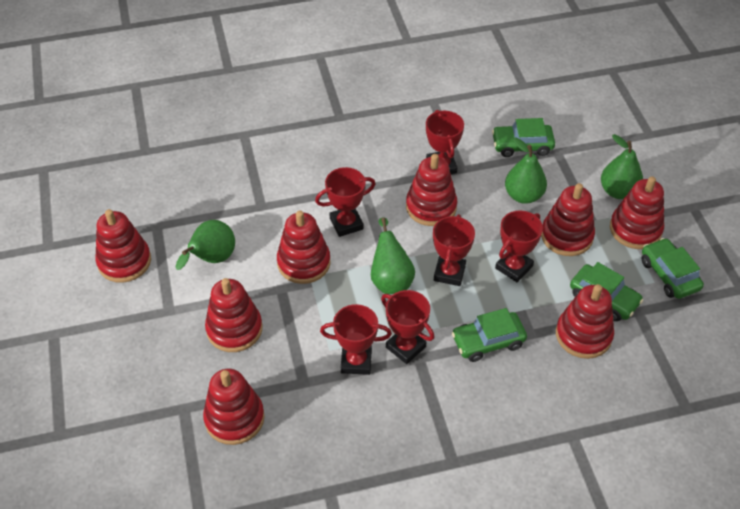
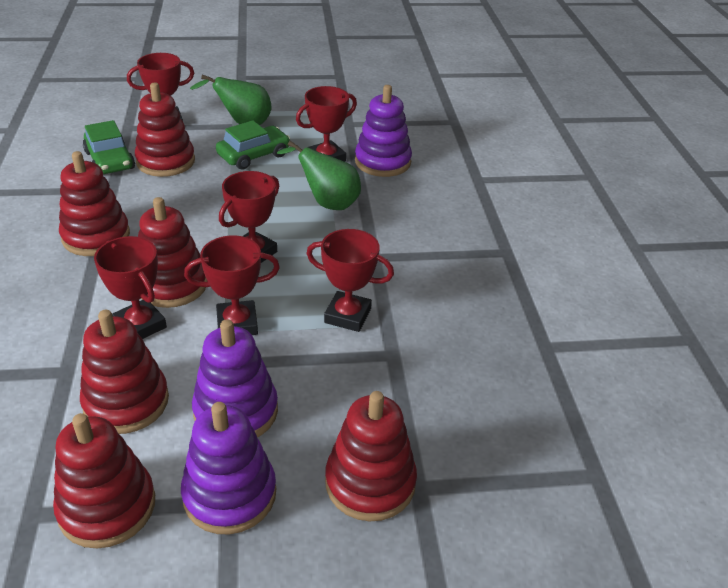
green car: [452,308,527,362] [492,118,555,157] [570,262,643,321] [642,238,704,299] = 4 -> [83,120,135,174] [216,120,290,170] = 2
green pear: [176,220,235,270] [371,217,415,294] [505,137,547,204] [601,134,643,199] = 4 -> [190,74,272,125] [277,141,361,210] = 2
purple stacking toy: none = 0 -> [181,402,276,535] [192,319,278,438] [355,85,412,177] = 3
red stacking toy: [95,209,151,283] [203,368,265,445] [205,278,263,352] [277,210,330,284] [406,154,457,226] [541,183,595,256] [556,284,614,359] [610,176,664,249] = 8 -> [53,413,155,549] [59,151,130,256] [80,310,169,434] [135,83,195,177] [138,197,208,308] [325,391,417,521] = 6

